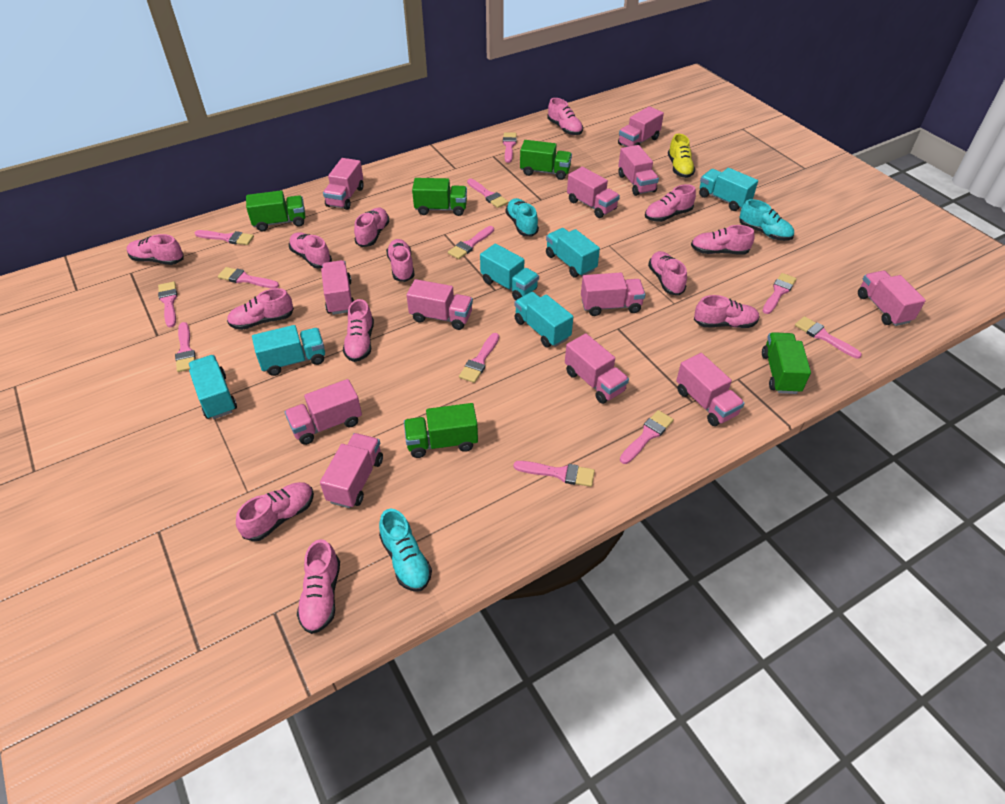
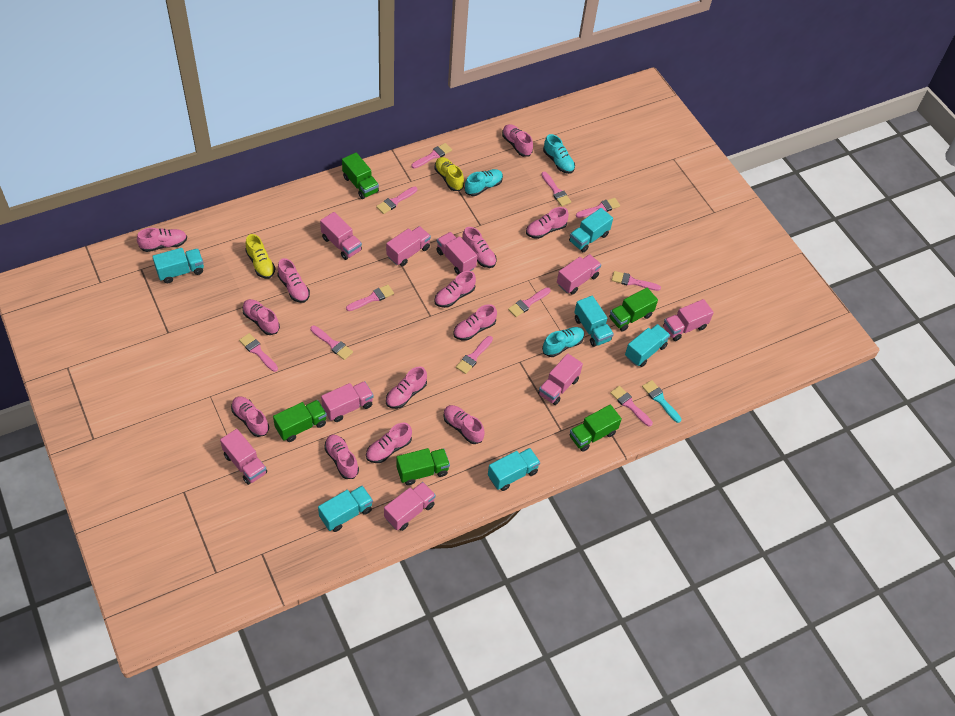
pink brush: [158,282,177,327] [175,322,196,372] [195,230,254,245] [218,267,279,289] [448,226,494,259] [459,333,499,383] [467,179,508,208] [503,132,517,163] [514,461,595,487] [620,410,674,464] [763,273,797,314] [795,316,862,359] = 12 -> [239,333,278,372] [310,325,353,360] [346,285,394,311] [376,186,417,214] [412,143,452,169] [456,336,493,374] [508,287,551,317] [541,172,571,206] [576,198,620,218] [610,386,653,427] [612,271,661,291] = 11
pink truck: [285,379,362,445] [320,433,383,508] [321,260,354,315] [323,158,364,210] [407,279,473,330] [565,333,629,404] [567,167,620,218] [581,273,646,316] [618,106,664,147] [618,145,659,196] [676,353,745,426] [858,271,926,326] = 12 -> [220,429,267,485] [320,212,362,260] [321,381,374,422] [384,482,436,531] [386,226,431,266] [436,232,477,275] [538,354,583,405] [557,254,601,295] [663,299,714,341] = 9
turquoise brush: none = 0 -> [642,380,681,423] = 1
yellow shoe: [668,134,695,178] = 1 -> [245,234,275,279] [434,157,464,191] = 2

